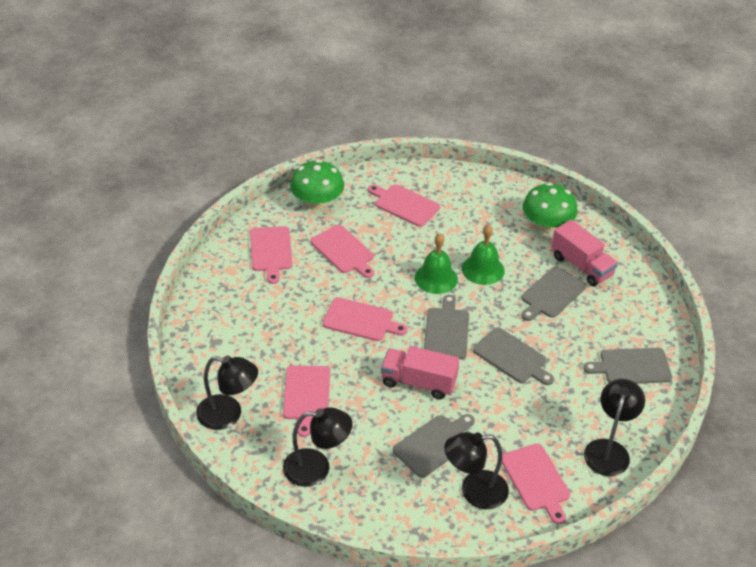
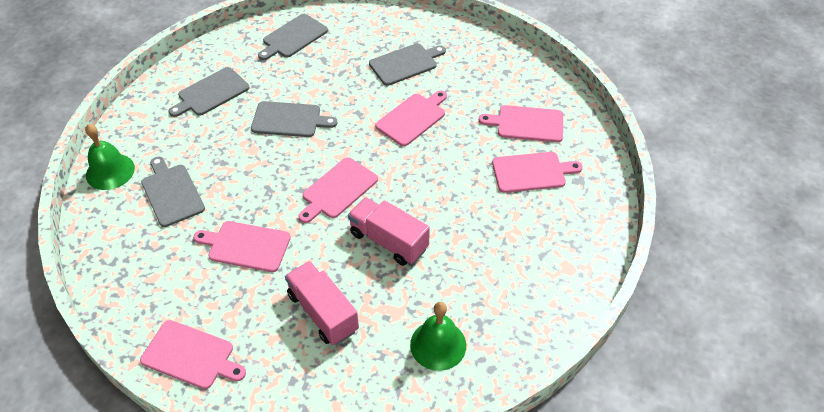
black lamp: [196,356,258,430] [283,407,352,487] [444,432,509,509] [584,379,645,476] = 4 -> none = 0
green mushroom: [290,160,344,209] [523,183,578,233] = 2 -> none = 0

